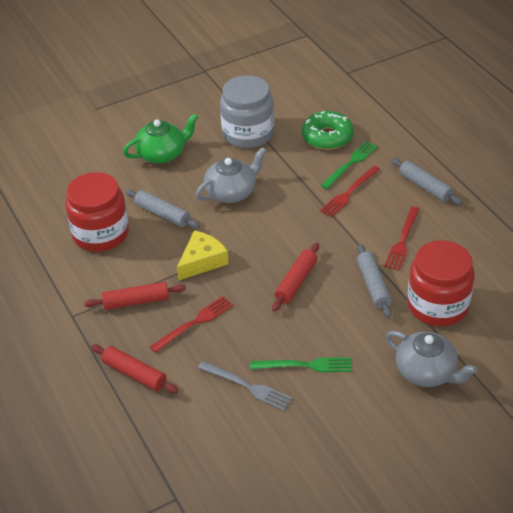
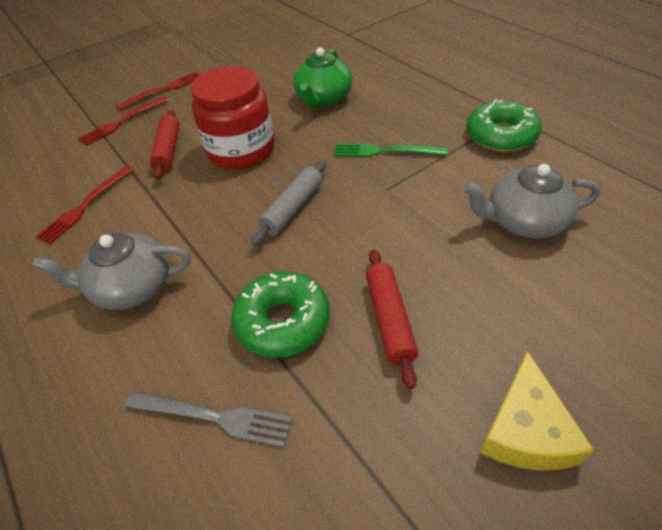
green donut: [302,111,354,150] = 1 -> [231,271,330,358] [466,99,541,152] = 2
green fork: [250,357,351,372] [320,141,378,189] = 2 -> [334,143,447,157] = 1
grey jar: [220,75,274,148] = 1 -> none = 0
grey rolling pin: [125,189,200,228] [357,244,392,318] [391,158,463,205] = 3 -> [251,160,327,246] = 1
red jar: [65,172,129,252] [407,240,475,326] = 2 -> [191,66,275,169] = 1
red rolling pin: [84,282,186,310] [91,344,178,393] [272,243,319,312] = 3 -> [149,110,180,180] [366,250,418,389] = 2

